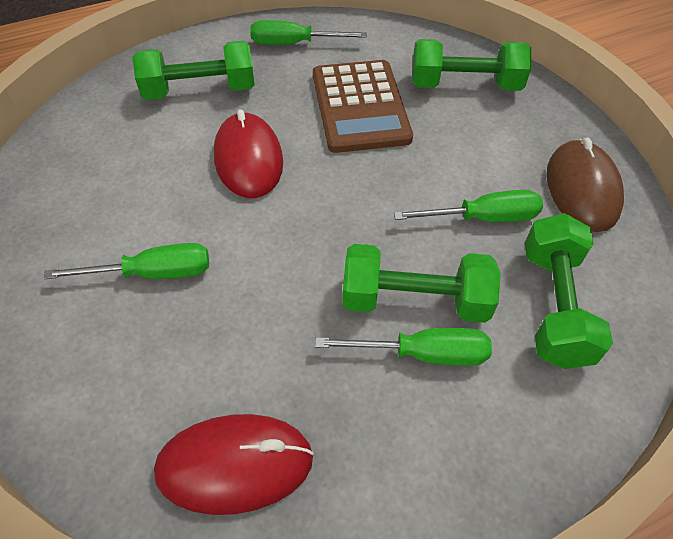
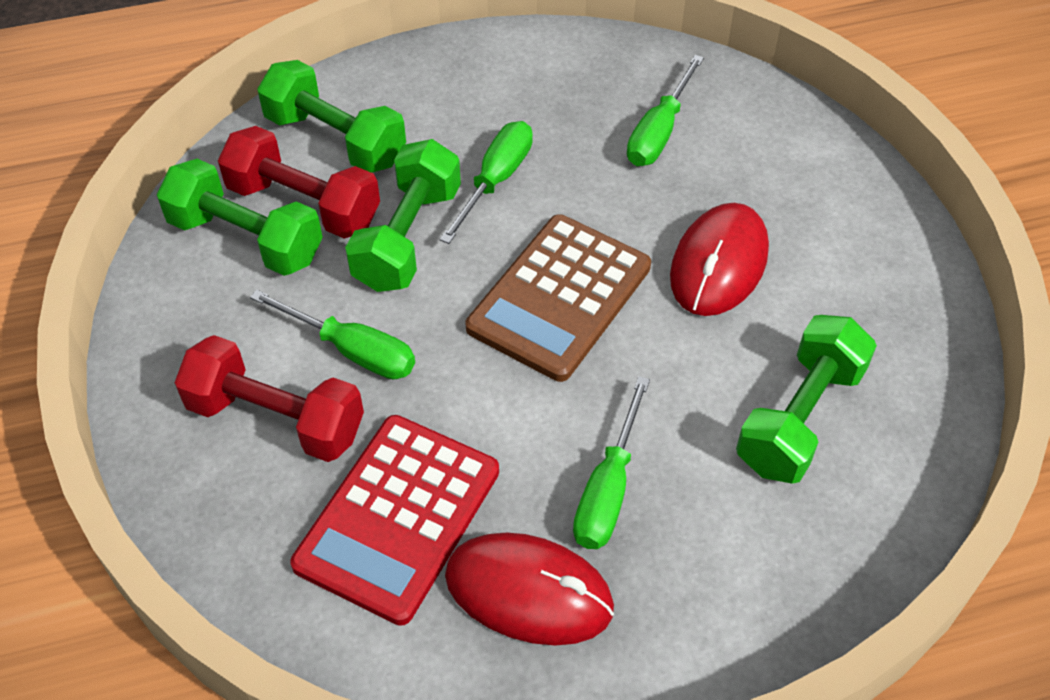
brown mouse: [546,138,624,232] = 1 -> none = 0
red calculator: none = 0 -> [290,415,499,626] = 1
red dumbbell: none = 0 -> [175,335,364,462] [218,126,380,239] = 2

